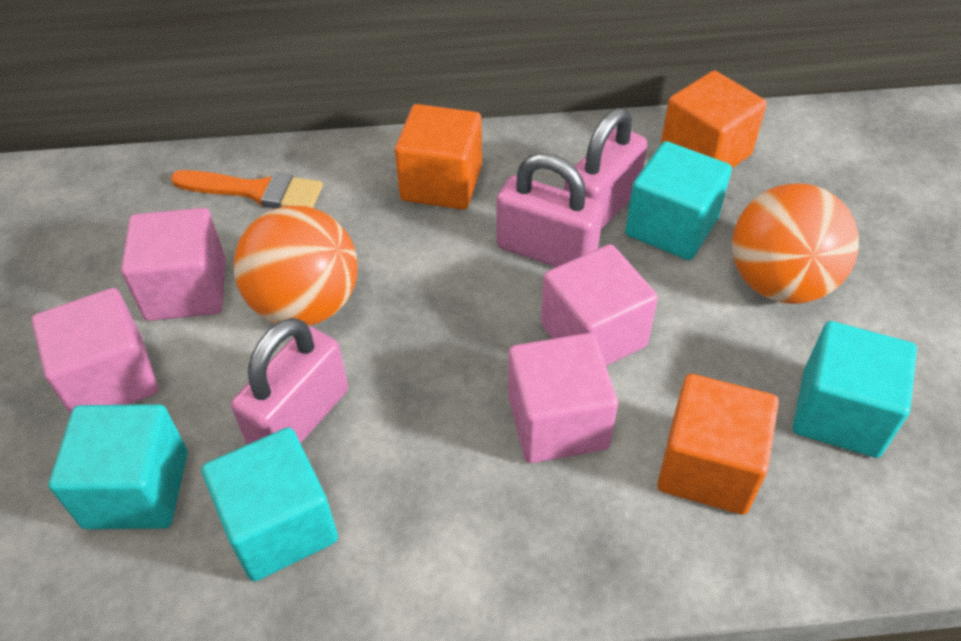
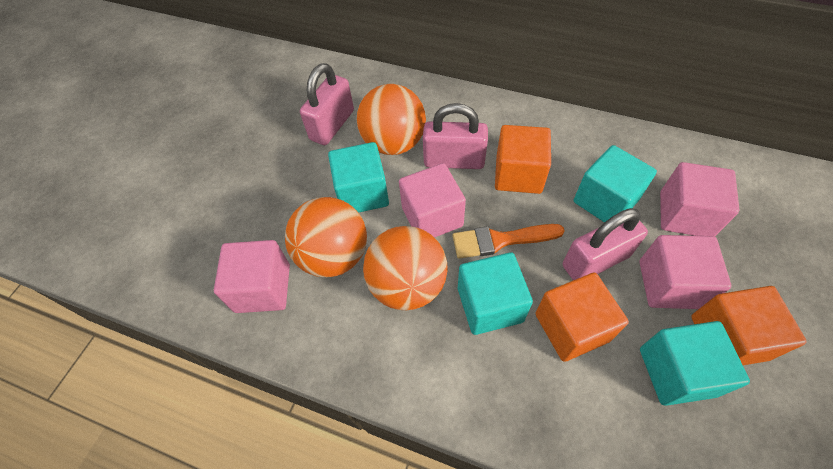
orange ball: [234,206,358,326] [732,183,859,304] = 2 -> [285,197,367,277] [357,84,426,155] [363,226,448,310] = 3

